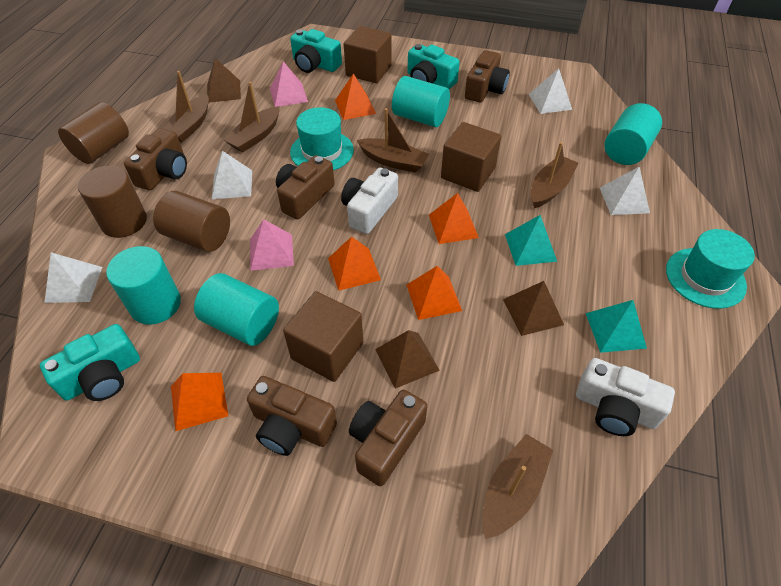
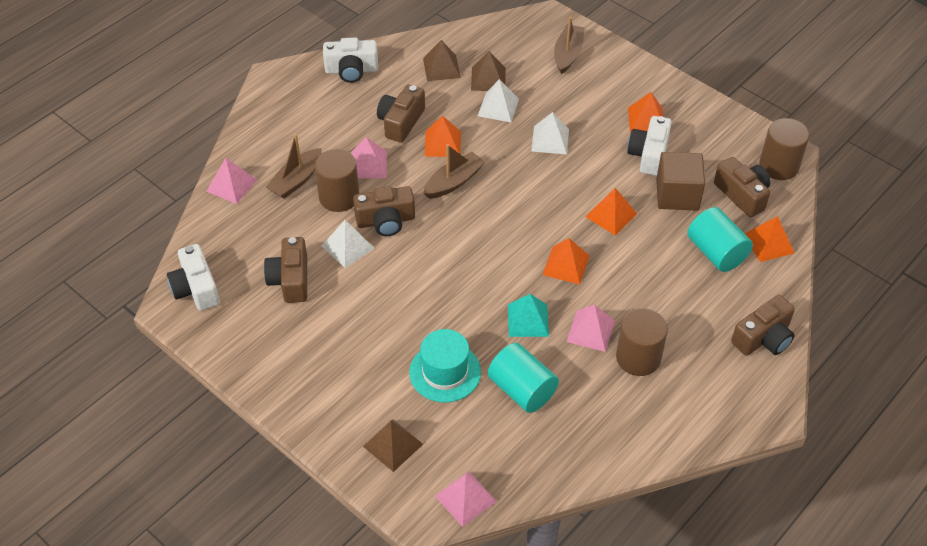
brown boat: [164,71,209,143] [224,82,280,152] [357,108,429,173] [482,434,553,539] [531,142,578,208] = 5 -> [266,134,322,199] [423,144,485,199] [554,17,584,74] = 3
brown cube: [283,291,363,382] [344,26,392,83] [441,122,501,192] = 3 -> [656,152,705,210] = 1
pink pyramid: [250,219,294,271] [270,62,308,107] = 2 -> [206,158,257,204] [351,137,387,178] [435,471,497,527] [566,305,615,352] = 4
turquoise camera: [40,324,140,401] [290,29,342,73] [407,44,460,89] = 3 -> none = 0
turquoise cylinder: [106,246,181,325] [194,273,279,346] [392,76,450,127] [604,103,662,165] = 4 -> [488,343,559,413] [687,207,753,272] = 2
turquoise hat: [290,107,354,170] [666,229,755,309] = 2 -> [409,329,481,403] = 1
turquoise pyramid: [505,215,557,266] [586,300,647,353] = 2 -> [508,294,549,337] = 1
white camera: [341,168,398,234] [576,358,675,436] = 2 -> [167,244,220,311] [323,37,378,83] [627,116,672,176] = 3
white pyramid: [44,252,102,303] [212,151,252,199] [529,68,572,114] [600,167,650,215] = 4 -> [322,220,375,268] [478,79,519,122] [531,112,569,154] = 3

